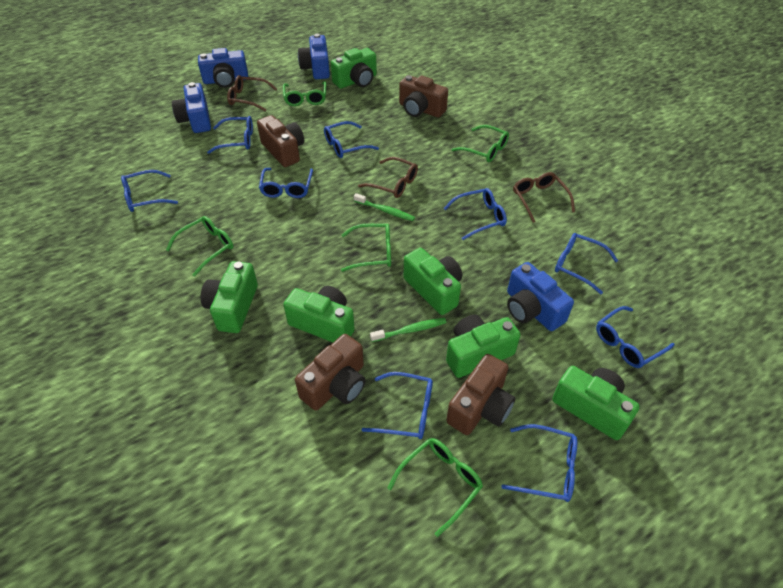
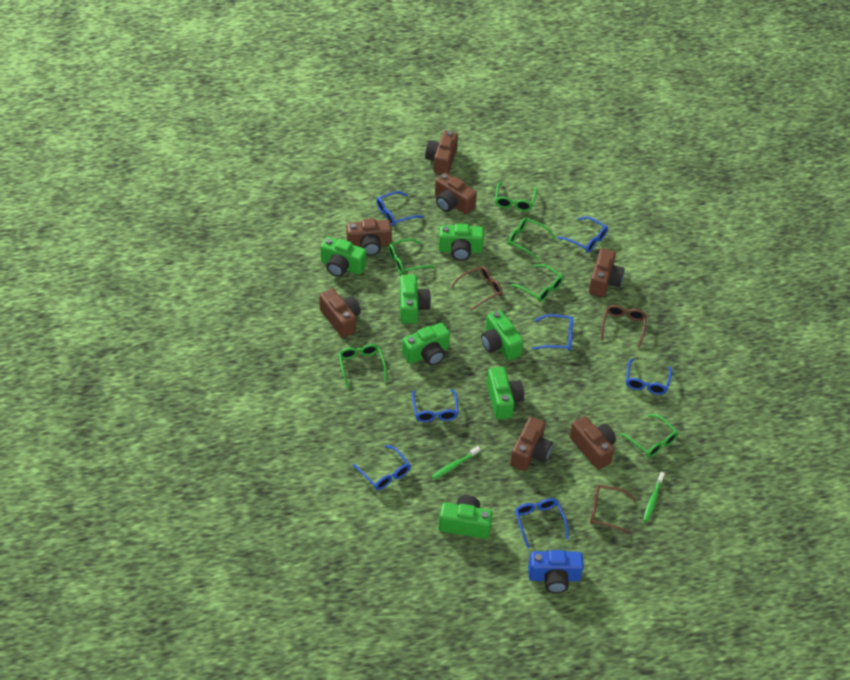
blue camera: [172,82,211,133] [198,48,248,88] [298,34,330,79] [507,262,574,331] = 4 -> [528,550,584,593] = 1
blue glasses: [121,170,178,212] [207,116,253,154] [259,168,313,198] [324,121,379,158] [362,372,433,439] [444,188,507,240] [501,424,577,502] [555,233,618,294] [596,306,675,368] = 9 -> [353,445,411,490] [376,191,424,226] [412,389,458,422] [515,498,569,548] [532,314,573,351] [558,216,608,253] [626,358,672,395] = 7
brown camera: [257,115,304,167] [295,334,366,411] [399,75,448,118] [446,354,515,435] = 4 -> [319,288,361,338] [346,218,392,256] [425,131,458,175] [435,173,477,215] [510,417,553,471] [570,416,616,470] [589,248,625,297] = 7
green camera: [201,261,258,333] [283,286,355,342] [331,48,377,89] [403,248,462,315] [446,314,520,378] [552,366,640,440] = 6 -> [321,237,367,277] [400,275,431,324] [402,323,450,366] [439,224,484,261] [439,495,493,539] [481,310,524,361] [487,367,524,420] = 7
green glasses: [166,216,233,277] [283,81,326,106] [341,224,391,272] [388,438,483,537] [451,125,509,162] = 5 -> [339,344,387,388] [388,238,435,275] [495,182,537,211] [508,218,555,261] [511,264,563,302] [620,414,679,457] = 6

